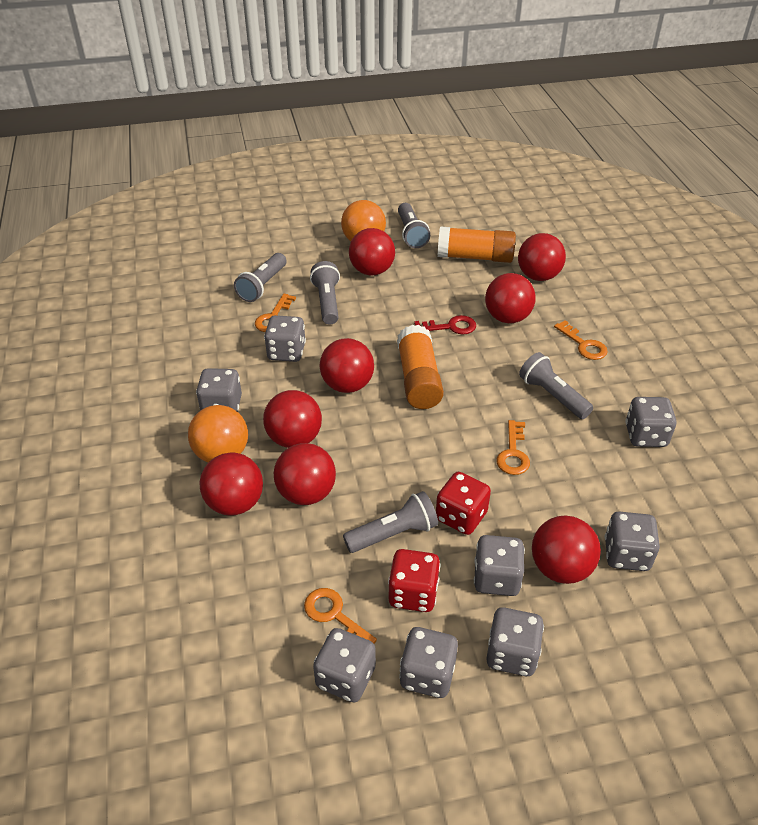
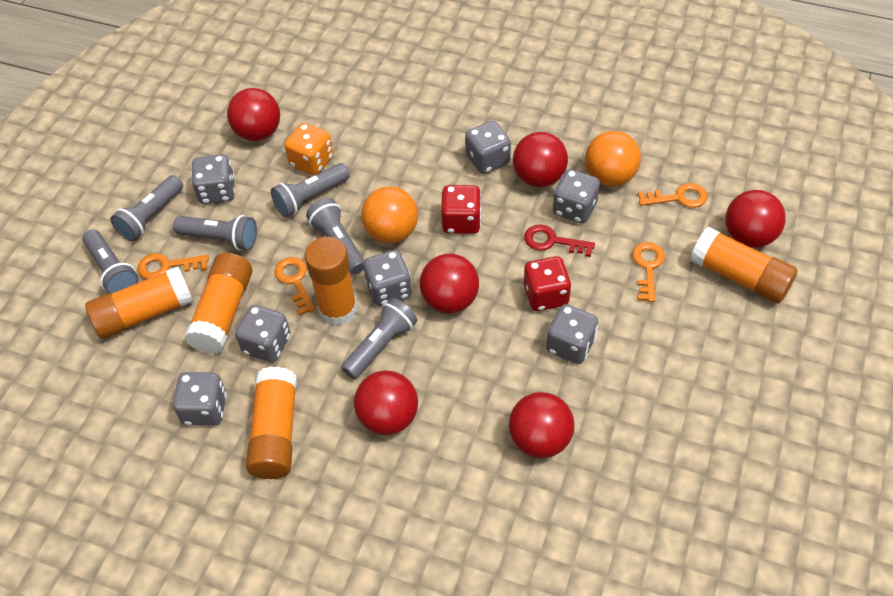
grey dice: [196,368,242,412] [264,315,306,362] [313,628,376,703] [399,627,458,698] [474,535,525,596] [486,607,544,676] [605,512,660,571] [625,397,676,447] = 8 -> [173,372,227,426] [191,154,235,204] [235,305,291,362] [363,250,412,306] [465,121,511,174] [546,304,598,364] [553,169,600,224] = 7
grey flashlight: [234,253,287,302] [310,261,340,325] [343,491,438,553] [398,203,430,248] [519,352,593,419] = 5 -> [83,230,139,294] [110,175,183,241] [173,215,257,251] [271,163,350,217] [306,198,364,274] [341,298,417,379] = 6
orange dice: none = 0 -> [284,123,333,175] = 1
orange glue stick: [397,325,444,409] [438,226,516,263] = 2 -> [85,266,194,339] [184,253,252,354] [246,367,297,479] [305,237,357,326] [690,227,797,304] = 5
red ball: [199,453,263,516] [263,390,322,448] [274,443,336,505] [320,338,374,393] [349,228,395,275] [485,273,536,323] [518,233,566,281] [532,515,601,584] = 8 -> [227,88,280,141] [354,370,418,435] [420,254,479,313] [509,392,574,458] [513,132,568,187] [725,190,786,248] = 6

